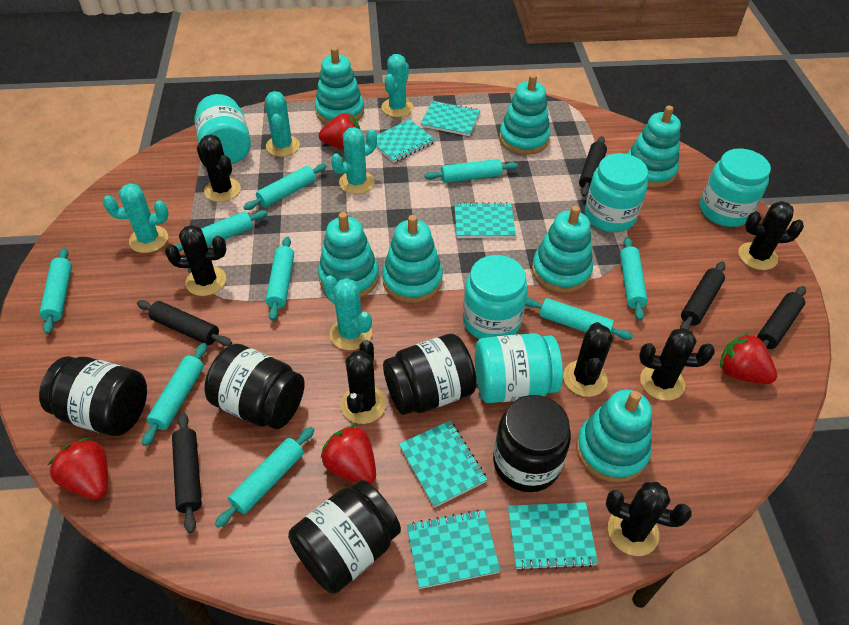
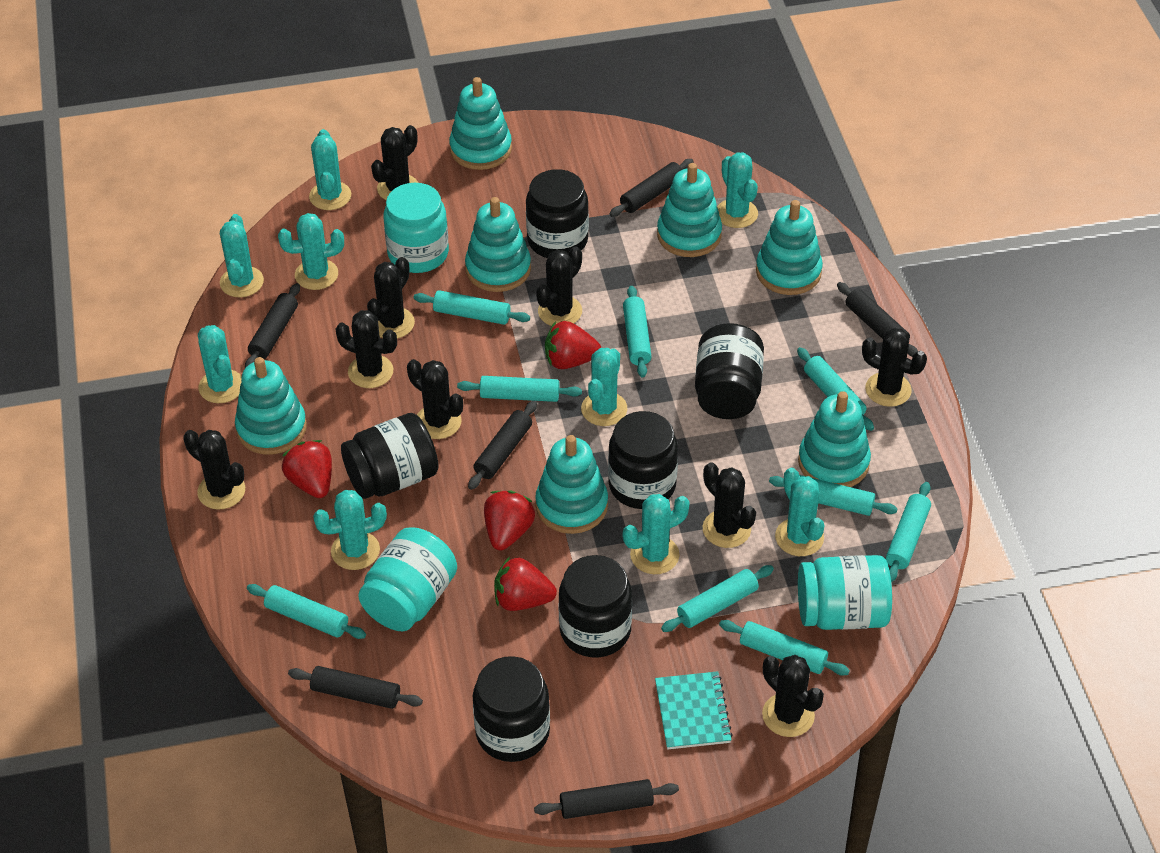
black cactus: [165,225,226,296] [197,135,241,202] [340,340,386,424] [563,322,613,397] [606,482,692,556] [639,328,715,401] [738,201,804,270] = 7 -> [183,430,245,510] [335,310,397,388] [367,257,415,339] [371,125,418,200] [407,359,463,439] [536,247,582,326] [703,462,756,548] [762,655,824,737] [862,328,927,407] = 9
black jar: [39,356,147,436] [204,344,305,429] [288,480,401,594] [383,334,477,415] [493,395,571,492] = 5 -> [341,413,439,499] [473,656,550,762] [526,169,589,258] [558,555,632,658] [608,411,678,509] [695,323,764,419] = 6
black rolling pin: [137,300,232,346] [172,412,202,533] [579,136,607,197] [680,262,725,330] [757,286,806,349] = 5 -> [245,283,300,368] [288,666,423,709] [468,400,537,490] [534,779,679,819] [610,159,694,217] [837,282,918,357] = 6
turquoise cactus: [103,183,169,253] [265,91,300,157] [323,275,372,350] [331,127,377,194] [382,54,413,117] = 5 -> [198,325,242,403] [220,214,264,298] [278,213,344,290] [309,129,351,210] [313,490,387,570] [581,348,627,426] [623,494,690,574] [717,152,758,228] [775,467,824,556] = 9
turquoise jar: [195,94,251,164] [463,255,528,339] [475,333,563,403] [585,153,648,232] [700,149,771,227] = 5 -> [358,527,457,631] [383,183,449,273] [798,555,892,630] = 3
turquoise notebook: [376,120,435,163] [399,421,487,508] [407,510,501,589] [421,101,480,136] [454,202,516,238] [508,502,598,571] = 6 -> [655,671,733,749] = 1

